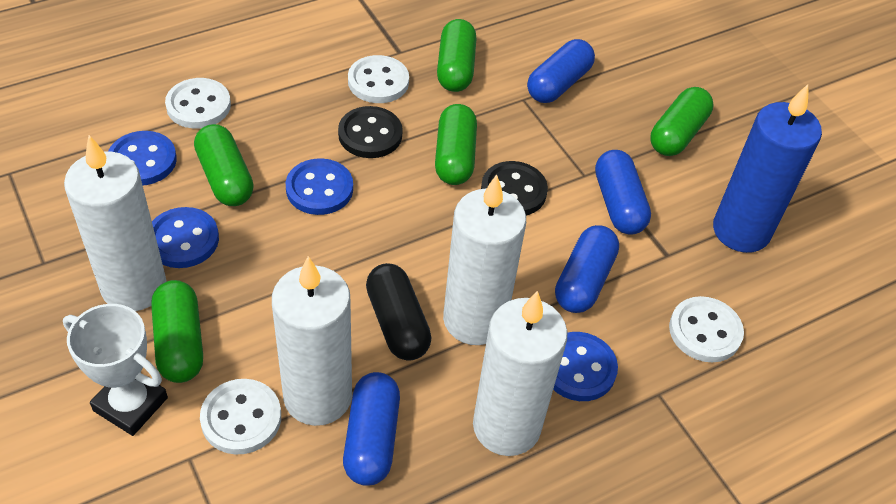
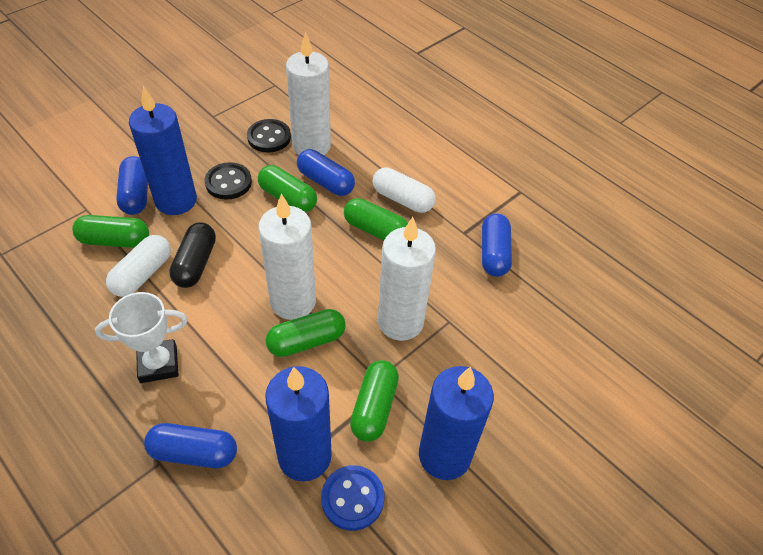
blue button: [108,131,177,185] [152,207,219,268] [286,158,353,215] [553,332,618,401] = 4 -> [321,465,384,531] = 1
blue candle: [713,84,822,253] = 1 -> [129,86,197,215] [265,366,332,481] [419,366,494,480] = 3
white button: [165,78,231,128] [200,379,281,455] [348,55,409,103] [669,296,744,362] = 4 -> none = 0
white candle: [64,135,166,311] [272,256,352,426] [443,174,526,345] [473,291,568,456] = 4 -> [258,193,316,320] [286,32,331,155] [378,217,436,341] = 3
white capsule: none = 0 -> [106,235,171,297] [372,167,436,213] = 2

